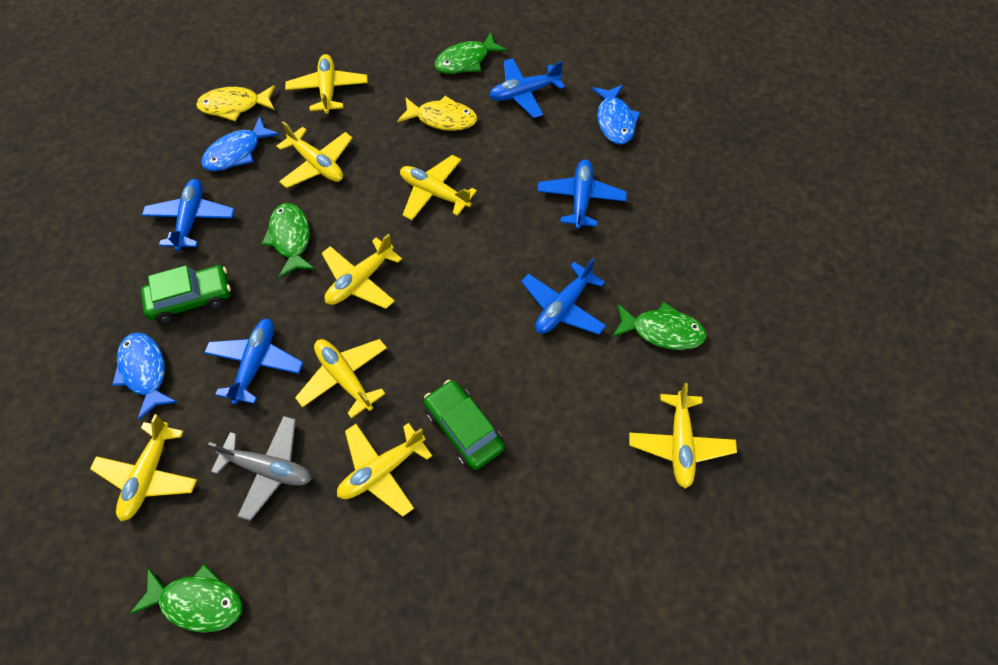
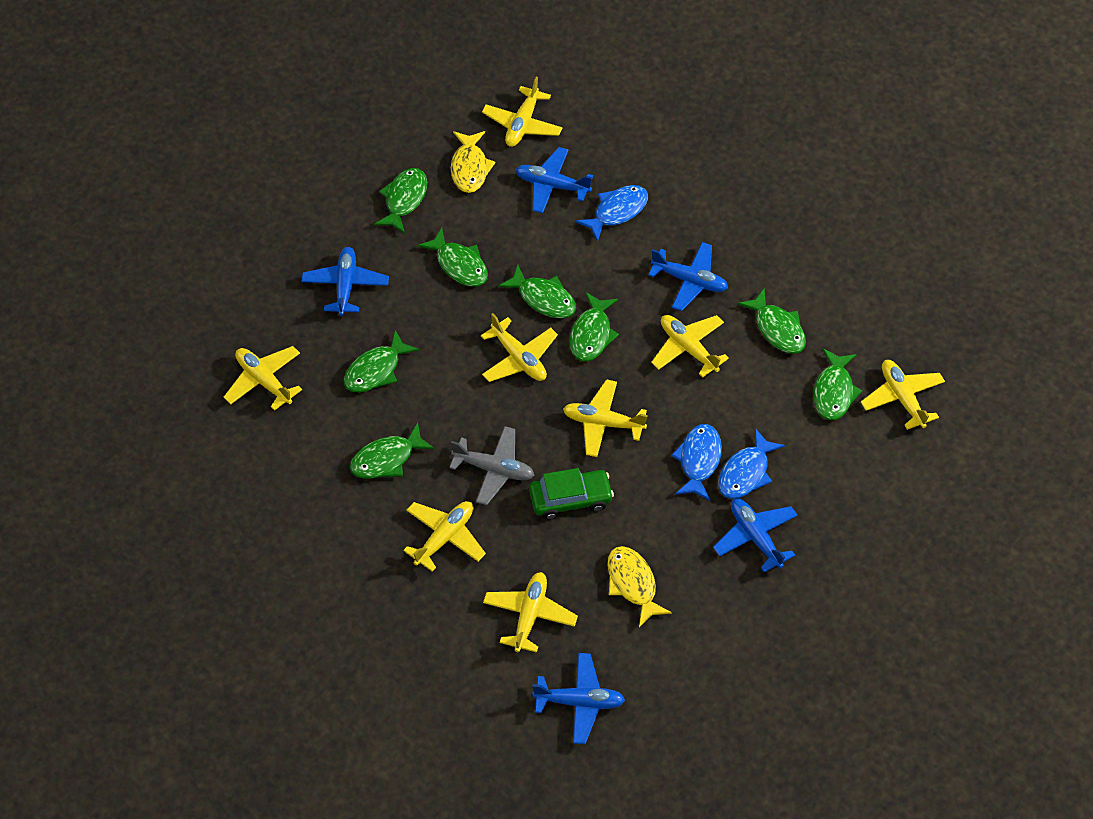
green car: [141,265,231,324] [424,380,504,470] = 2 -> [529,468,614,520] = 1
green fish: [130,564,243,633] [262,203,315,278] [434,32,507,74] [612,302,707,350] = 4 -> [344,330,419,392] [350,422,435,478] [374,168,427,234] [417,228,488,287] [498,264,576,318] [570,292,619,361] [737,288,806,354] [814,349,863,420] = 8

